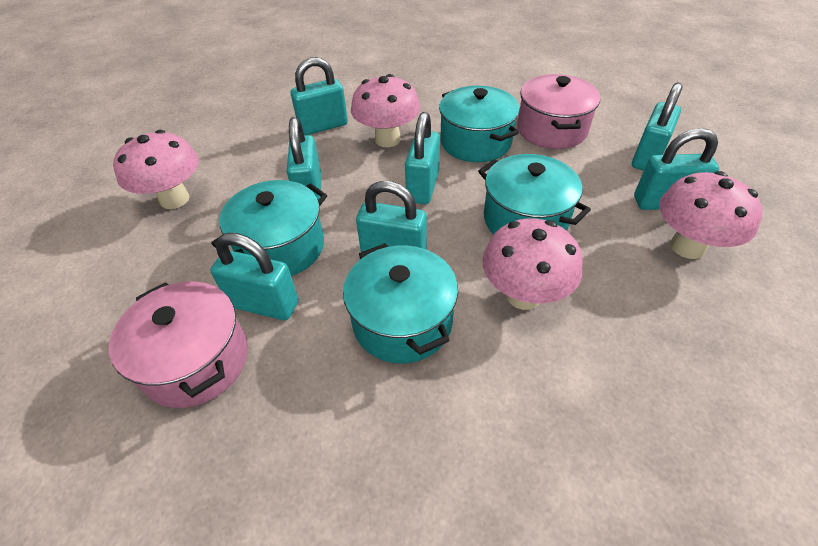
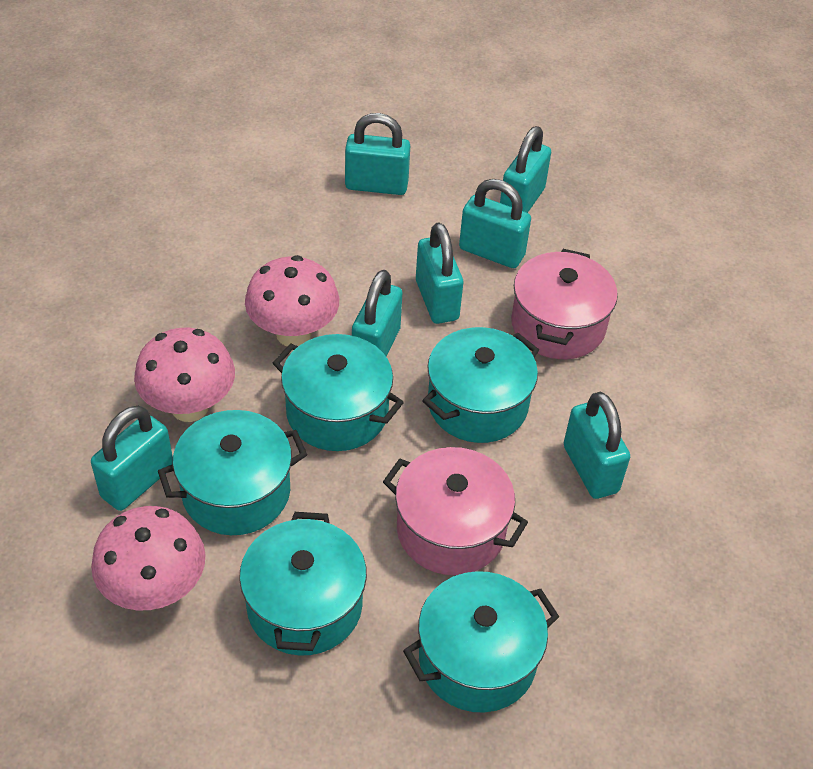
pink mushroom: [113,130,199,209] [351,74,420,147] [482,218,583,310] [659,171,763,259] = 4 -> [91,506,206,610] [134,328,235,422] [245,255,339,346] = 3
turquoise pot: [211,180,327,276] [343,243,458,363] [439,86,520,162] [478,154,591,234] = 4 -> [158,410,307,535] [239,512,367,655] [273,334,404,451] [403,571,559,713] [422,327,539,443] = 5

